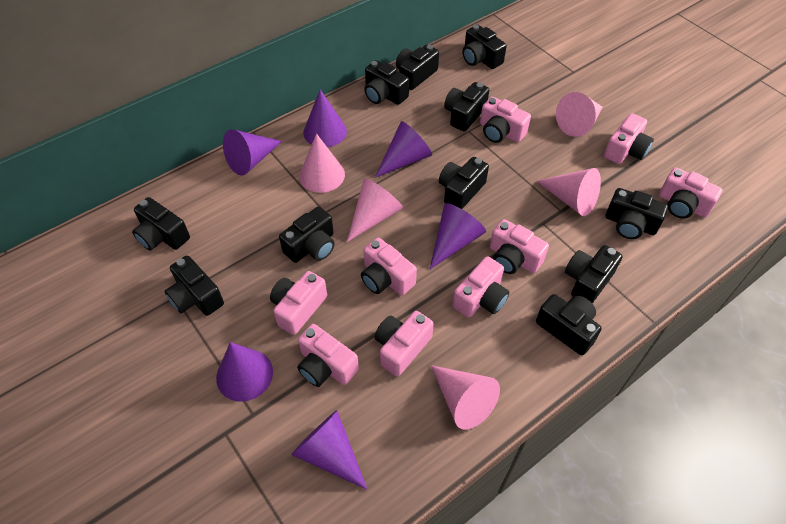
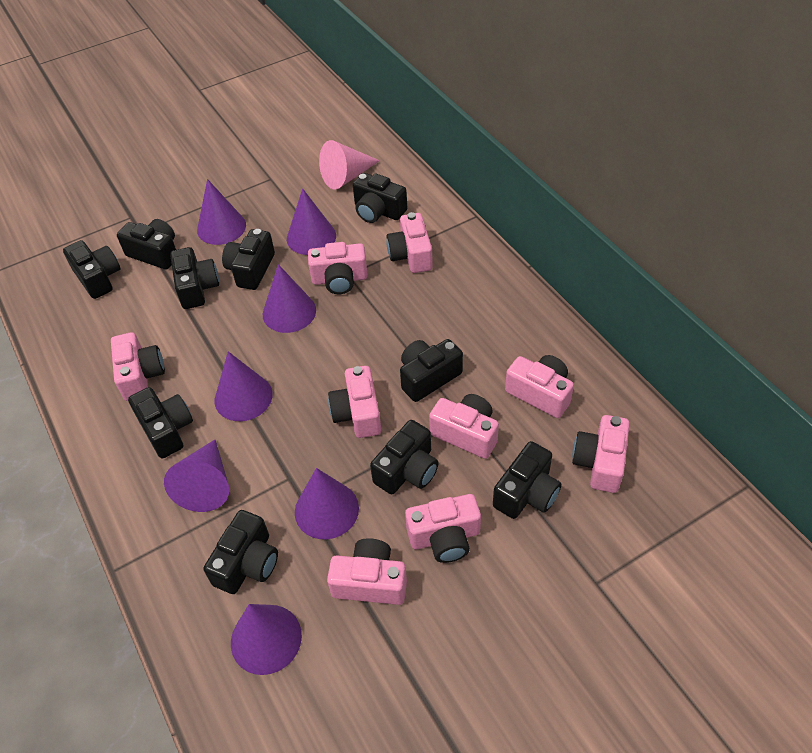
black camera: [132,197,190,251] [165,256,224,316] [279,207,335,263] [364,60,409,105] [396,45,439,90] [439,157,489,209] [444,82,489,132] [462,25,507,69] [536,294,602,355] [565,245,623,304] [605,188,668,239] = 11 -> [63,240,120,299] [117,219,176,270] [128,387,193,458] [170,247,219,309] [203,510,278,594] [222,229,275,290] [353,173,407,223] [370,420,438,495] [400,339,463,402] [493,441,561,519] = 10
pink cone: [299,134,345,193] [347,178,403,242] [431,365,500,430] [536,168,601,216] [556,92,603,137] = 5 -> [319,140,380,190] = 1
purple cone: [216,342,273,402] [223,129,282,176] [291,410,368,490] [303,90,347,147] [375,121,432,178] [430,203,486,269] = 6 -> [164,440,229,512] [197,179,246,245] [215,351,273,421] [231,604,302,675] [263,264,316,333] [287,188,336,255] [295,468,359,539] = 7

